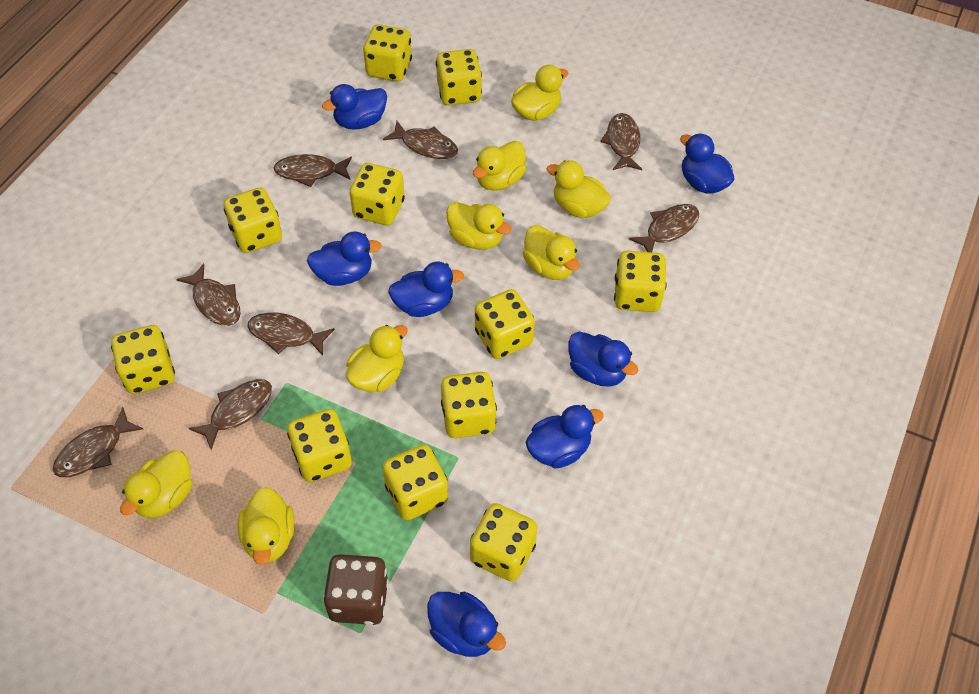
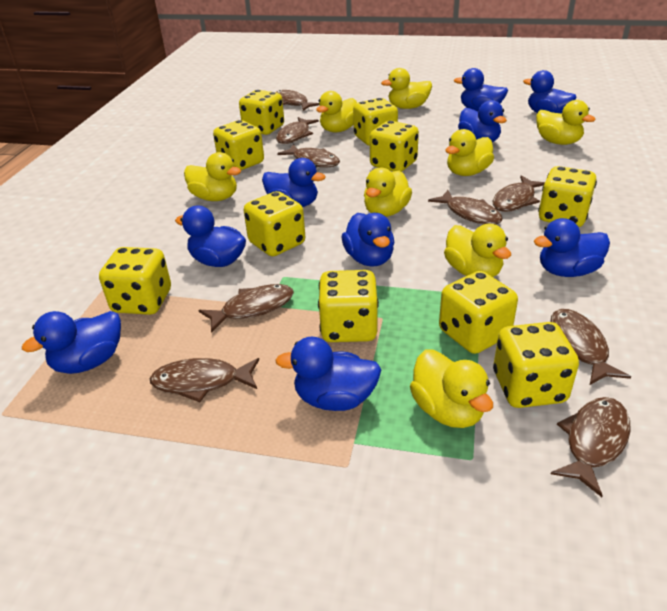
blue duck: [307,232,382,286] [322,84,387,130] [388,262,464,317] [427,592,506,657] [525,405,604,469] [568,332,638,387] [680,133,735,194] = 7 -> [22,311,121,374] [175,205,246,267] [262,158,326,207] [275,337,381,411] [342,213,395,267] [454,68,508,111] [458,100,507,142] [523,70,576,114] [534,218,610,277] = 9
brown dice: [323,554,389,625] = 1 -> none = 0
brown fish: [53,407,143,478] [176,264,241,326] [189,379,272,450] [247,312,335,356] [274,154,352,187] [383,121,458,159] [600,113,642,170] [629,204,699,252] = 8 -> [149,358,259,402] [199,284,294,333] [276,90,319,111] [276,117,319,144] [277,144,340,168] [428,190,503,225] [493,175,545,212] [550,309,631,385] [551,397,631,497] = 9
yellow dice: [111,325,175,394] [224,187,282,253] [287,409,352,482] [350,163,405,225] [363,25,412,82] [383,444,448,520] [436,49,482,105] [441,372,497,438] [470,503,538,582] [475,289,535,359] [614,251,667,312] = 11 -> [99,247,171,315] [213,120,264,170] [239,90,284,135] [244,191,305,256] [318,270,379,342] [353,98,398,146] [370,121,419,172] [439,271,518,354] [493,322,579,408] [538,166,597,227] = 10

